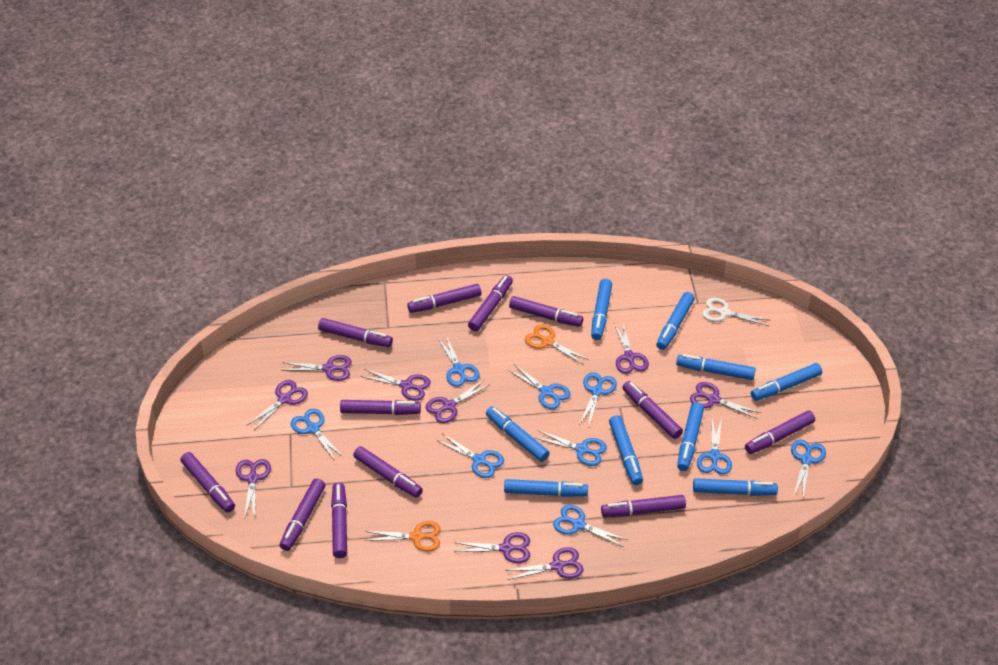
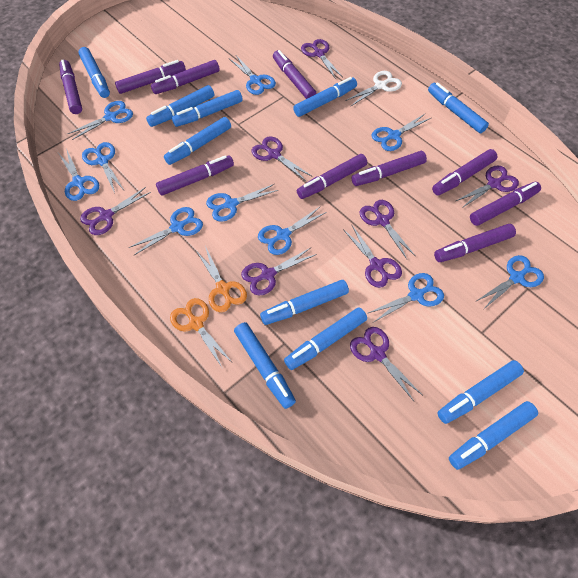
blue marker: [486,406,550,462] [504,479,588,497] [591,279,612,340] [609,415,643,485] [656,292,695,350] [676,354,756,380] [677,403,704,471] [693,478,778,496] [751,363,822,401] = 9 -> [78,47,110,98] [146,85,214,127] [164,117,231,165] [172,90,243,127] [234,322,296,409] [260,280,349,325] [284,307,367,370] [293,77,357,117] [428,82,489,133] [437,360,524,424] [449,401,538,470] = 11
blue scissors: [291,409,343,461] [436,434,504,478] [438,335,479,387] [508,364,571,409] [535,430,607,466] [553,505,627,547] [580,372,617,425] [697,418,732,475] [791,440,826,498] = 9 -> [58,148,99,201] [68,101,133,140] [82,142,124,193] [129,207,203,255] [206,184,278,222] [229,55,276,95] [258,206,327,255] [368,273,444,322] [372,114,431,151] [475,255,544,309] = 10
purple marker: [181,452,235,513] [279,478,325,551] [318,318,393,347] [331,482,347,558] [340,400,421,415] [353,446,423,498] [407,284,481,313] [468,275,513,331] [509,296,583,327] [601,495,686,517] [622,381,683,439] [745,410,815,454] = 12 -> [59,60,82,114] [115,60,186,94] [151,60,220,94] [156,155,234,196] [273,50,316,99] [297,154,367,199] [352,151,427,186] [432,149,498,196] [434,224,516,262] [470,182,541,226] = 10
purple scissors: [236,459,271,519] [247,380,308,430] [281,355,352,381] [361,369,431,401] [425,379,491,423] [454,532,530,563] [505,547,583,580] [614,324,649,374] [690,382,761,419] = 9 -> [80,187,151,235] [241,248,317,295] [251,137,312,181] [301,39,343,79] [343,225,402,288] [350,327,422,401] [359,200,415,259] [456,165,519,208] = 8

